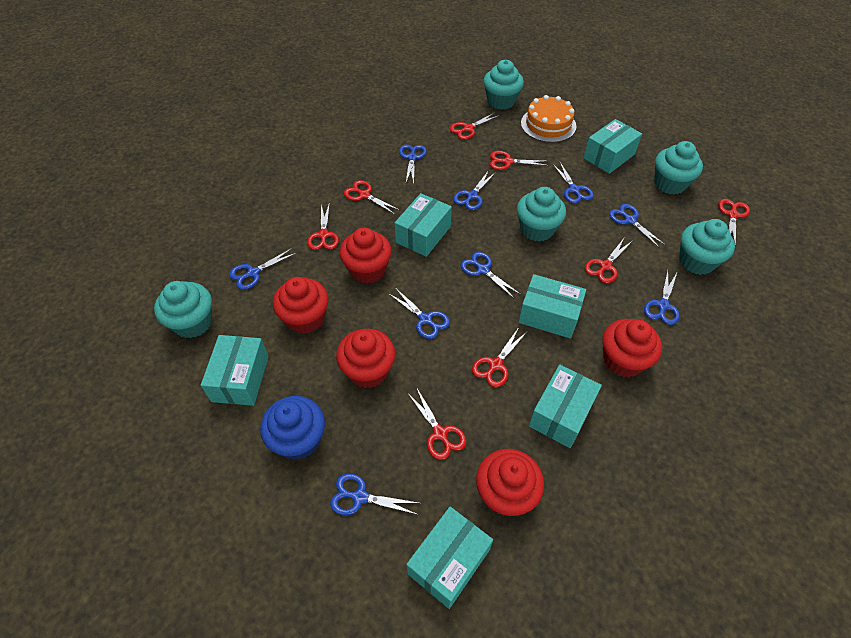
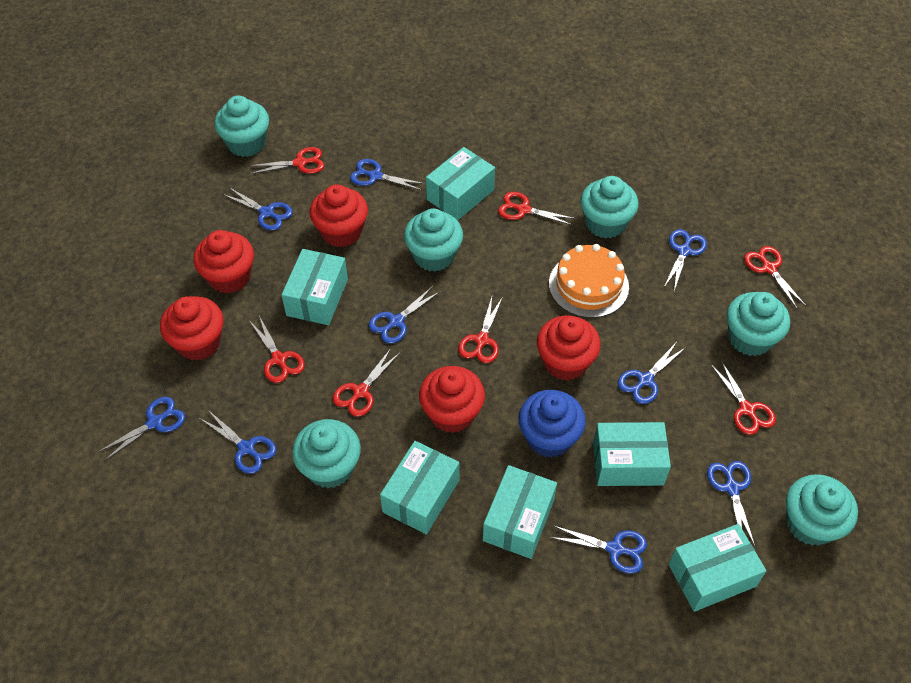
red scissors: [307,202,339,250] [344,180,399,214] [407,387,466,460] [450,112,500,140] [472,327,528,387] [490,151,549,170] [585,238,632,283] [718,199,750,246] = 8 -> [249,147,324,174] [250,316,305,383] [333,348,400,417] [458,297,503,363] [498,192,576,226] [711,360,776,435] [744,246,806,310] = 7
turquoise cupcake: [154,281,212,338] [483,60,524,110] [517,187,566,242] [654,141,703,195] [679,219,735,275] = 5 -> [214,96,269,157] [292,419,361,488] [404,208,463,272] [580,176,638,239] [727,292,790,356] [786,474,858,546] = 6

